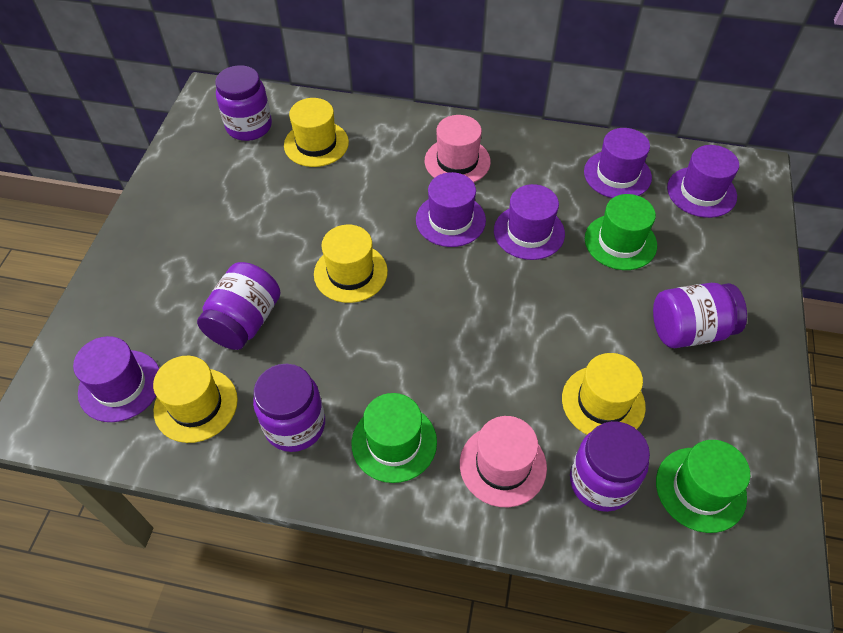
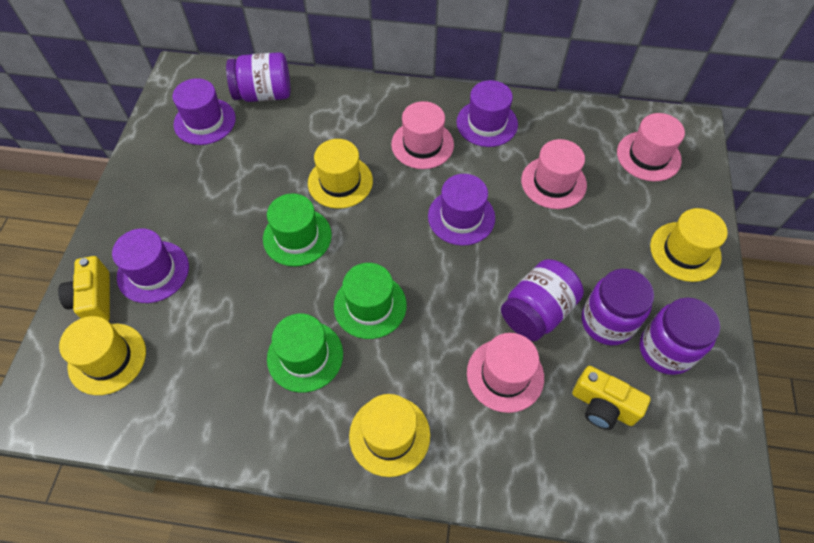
pink hat: [425,115,491,183] [460,416,547,507] = 2 -> [391,101,454,169] [467,333,544,413] [521,139,587,209] [617,113,685,182] = 4
purple hat: [73,336,159,422] [416,172,486,247] [494,184,565,260] [584,128,652,198] [667,145,739,218] = 5 -> [112,228,189,303] [173,78,236,145] [428,174,495,246] [457,80,518,147] = 4
purple jar: [197,262,280,350] [215,65,272,141] [253,364,325,452] [570,421,650,512] [653,283,747,348] = 5 -> [226,52,290,102] [501,259,584,341] [582,269,654,345] [639,298,720,375] = 4
yellow camera: none = 0 -> [58,256,110,321] [572,366,651,430] = 2

